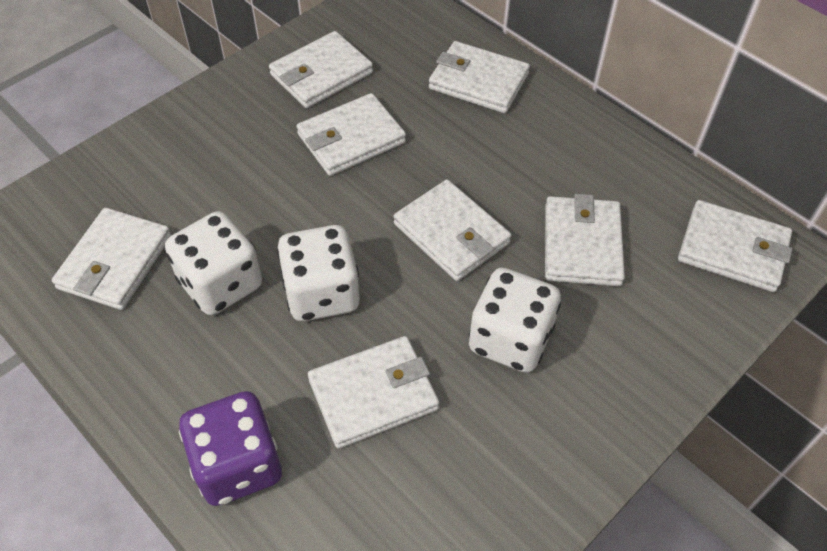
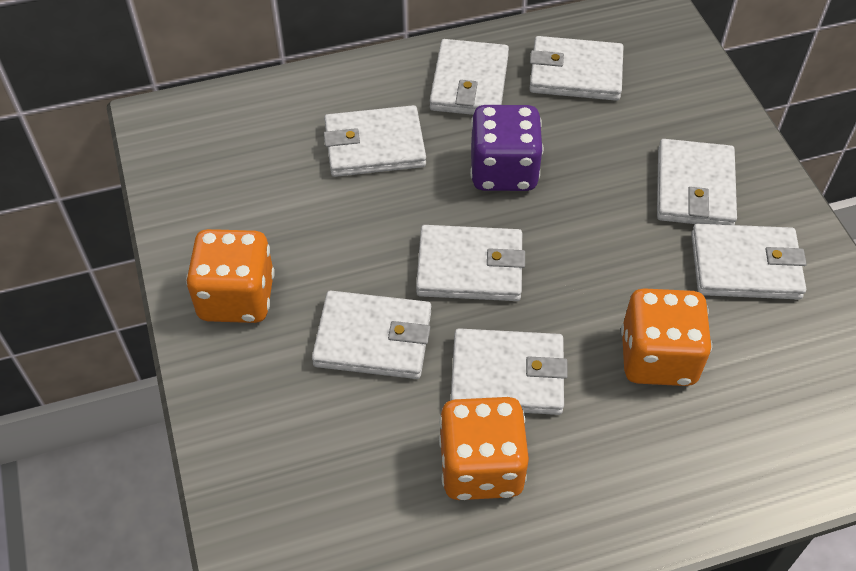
orange dice: none = 0 -> [186,229,275,323] [439,397,529,500] [621,288,712,386] = 3
white dice: [165,211,262,315] [277,225,360,321] [469,268,561,373] = 3 -> none = 0

